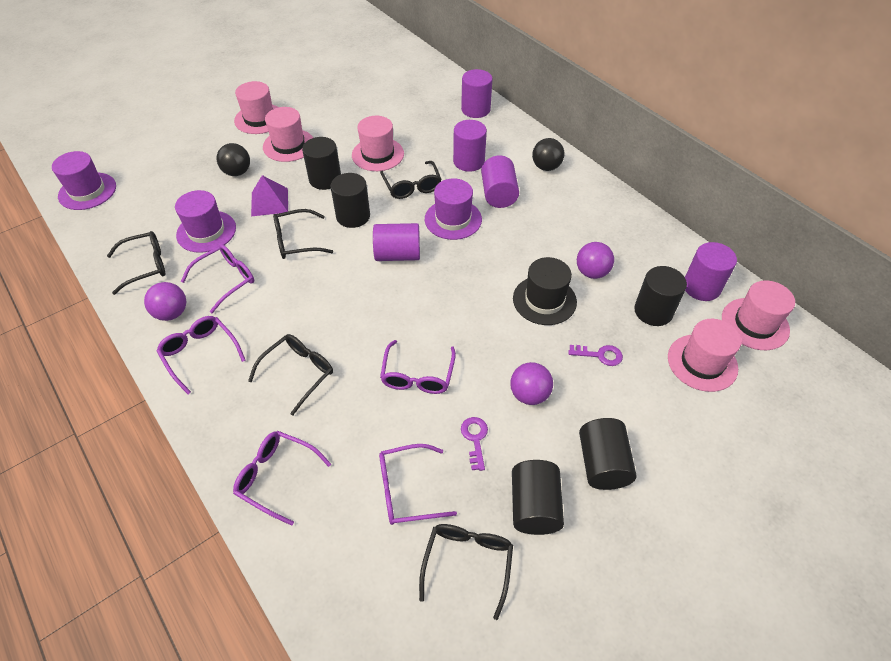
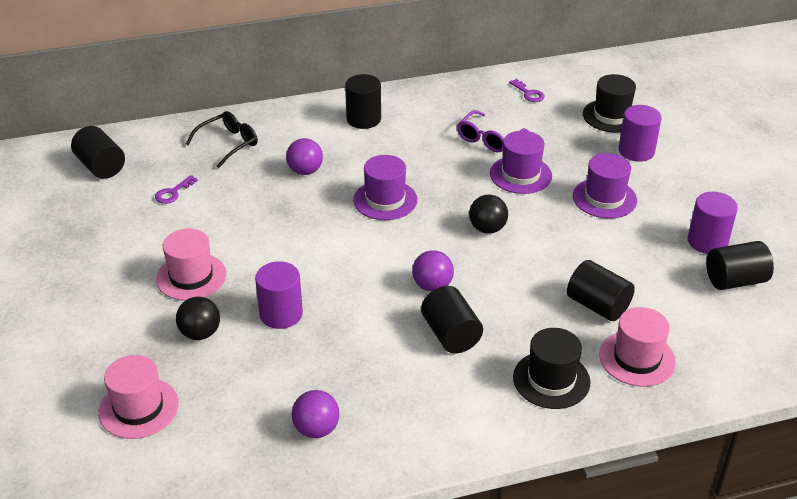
black glasses: [107,231,165,295] [248,334,333,415] [273,209,333,259] [380,161,442,199] [419,524,513,620] = 5 -> [186,111,258,168] = 1
black hat: [513,257,577,325] = 1 -> [513,328,591,409] [583,74,636,133] = 2
pink hat: [234,81,278,134] [263,107,313,162] [352,116,404,171] [668,319,741,392] [722,280,795,350] = 5 -> [98,355,179,439] [156,229,226,301] [599,307,676,387] = 3
purple cylinder: [373,223,420,261] [453,120,487,172] [461,69,492,118] [481,155,519,208] [685,242,737,301] = 5 -> [255,261,303,329] [618,105,662,162] [687,192,738,254] = 3
purple glasses: [157,316,246,394] [181,245,254,313] [233,431,331,526] [379,444,457,525] [380,340,456,394] = 5 -> [457,110,529,152] = 1
purple pyramid: [251,175,288,216] = 1 -> none = 0

